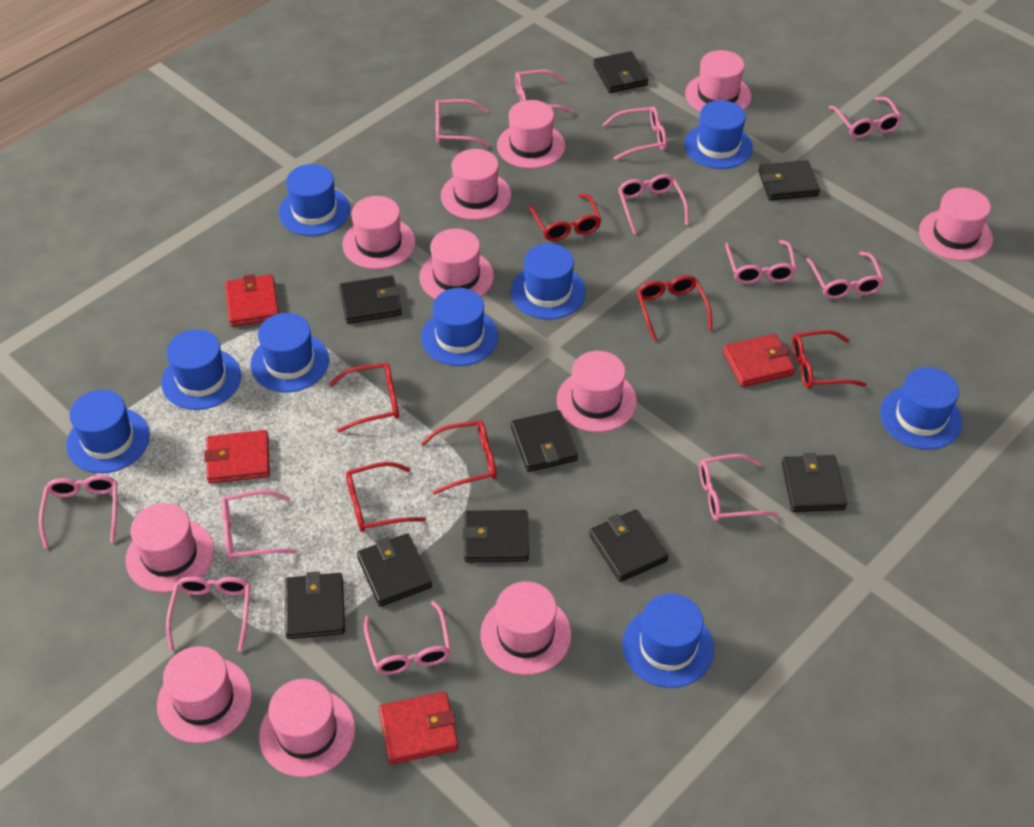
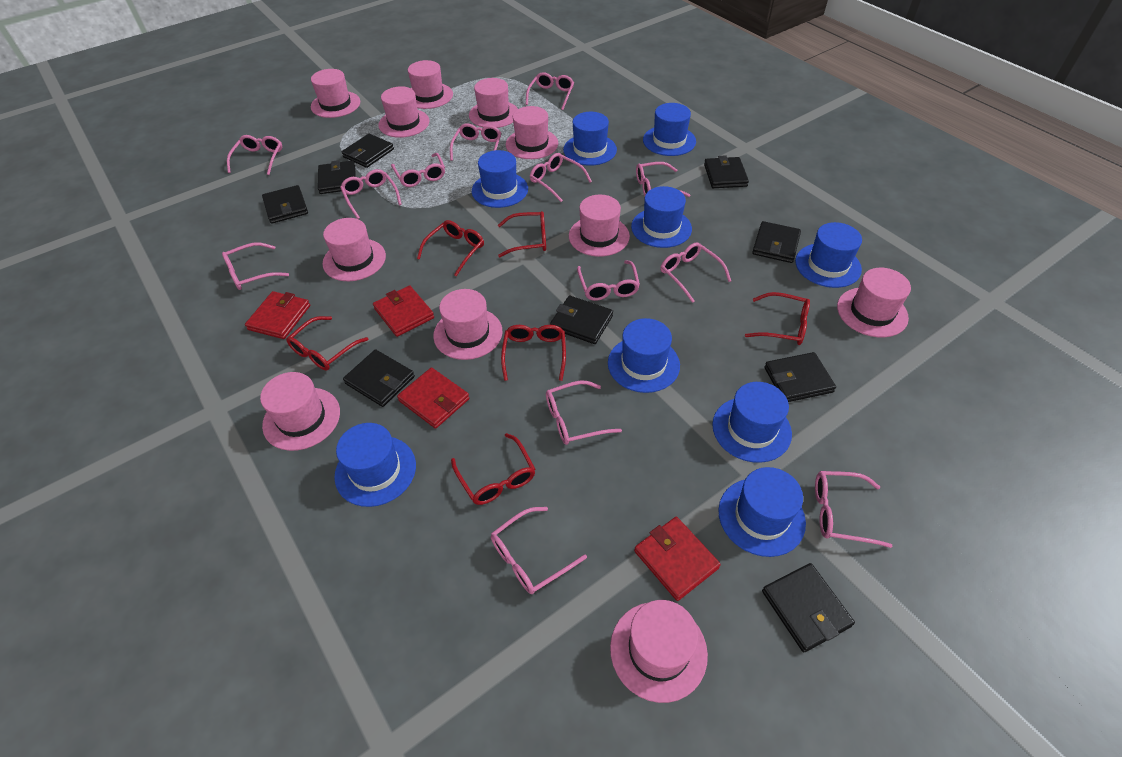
pink glasses: [39,475,117,549] [166,576,251,651] [221,490,298,561] [364,601,451,675] [436,99,490,146] [515,70,574,113] [602,107,667,160] [618,174,689,234] [699,454,779,521] [725,240,797,284] [806,251,884,299] [829,97,903,138] = 12 -> [222,243,289,290] [227,135,282,175] [340,169,402,219] [391,153,445,187] [450,123,501,161] [491,507,587,594] [526,72,574,110] [530,153,592,202] [546,381,622,445] [577,260,640,301] [636,162,690,197] [660,242,731,303] [815,471,893,548] = 13

